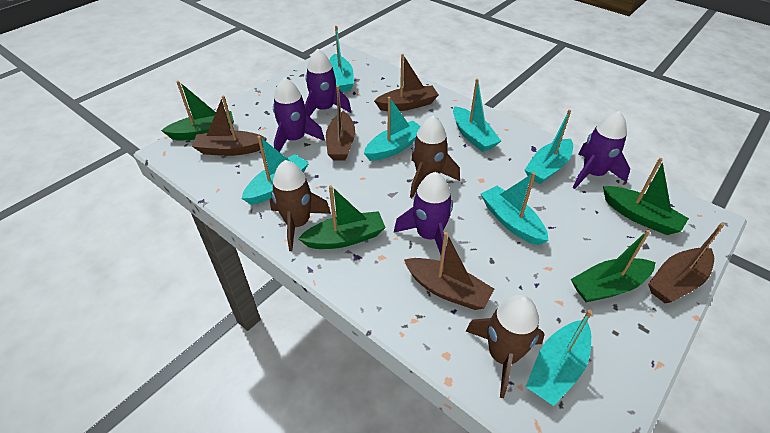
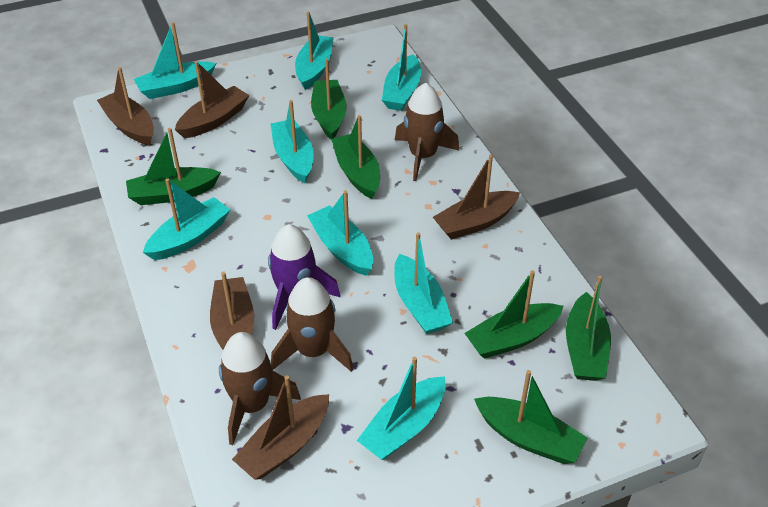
green boat: [161,81,234,140] [298,185,386,249] [571,229,656,303] [603,158,689,235] = 4 -> [126,128,221,205] [311,58,346,139] [331,115,380,199] [464,270,563,359] [474,370,588,464] [566,276,611,381] = 6
purple rocket: [273,77,325,152] [305,49,351,117] [394,172,453,262] [573,111,630,189] = 4 -> [268,224,340,330] = 1
turquoise boat: [242,136,309,205] [329,26,354,92] [364,97,421,161] [453,79,501,152] [481,172,549,246] [525,110,573,184] [526,310,592,406] = 7 -> [134,22,216,99] [143,178,230,260] [271,100,314,183] [295,11,334,90] [307,191,373,276] [357,357,446,460] [382,24,421,111] [394,232,453,334] = 8

